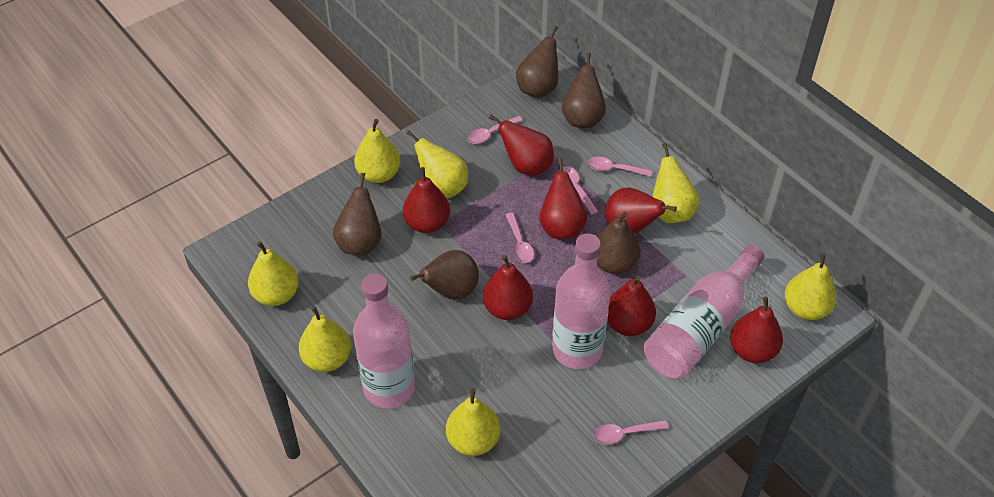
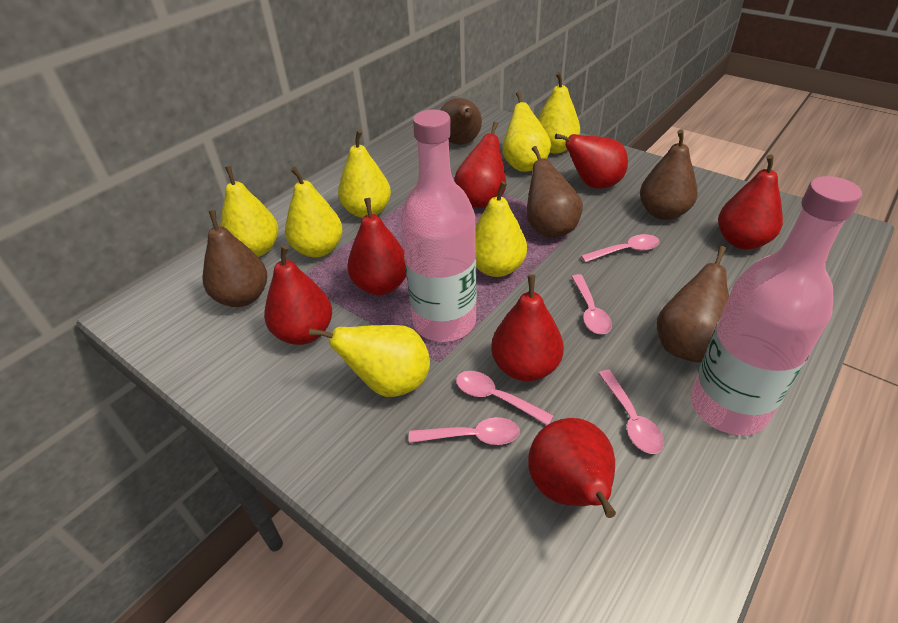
pink bottle: [353,273,415,408] [552,233,611,369] [644,245,764,379] = 3 -> [401,109,477,342] [690,176,862,435] = 2

